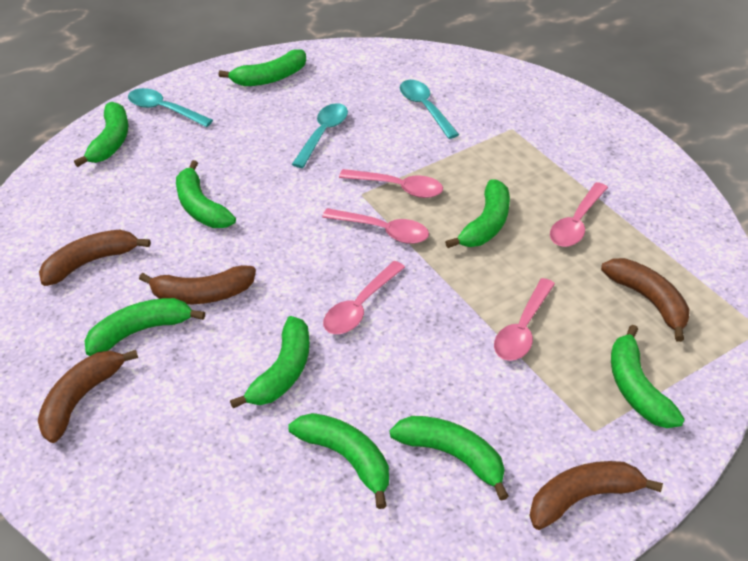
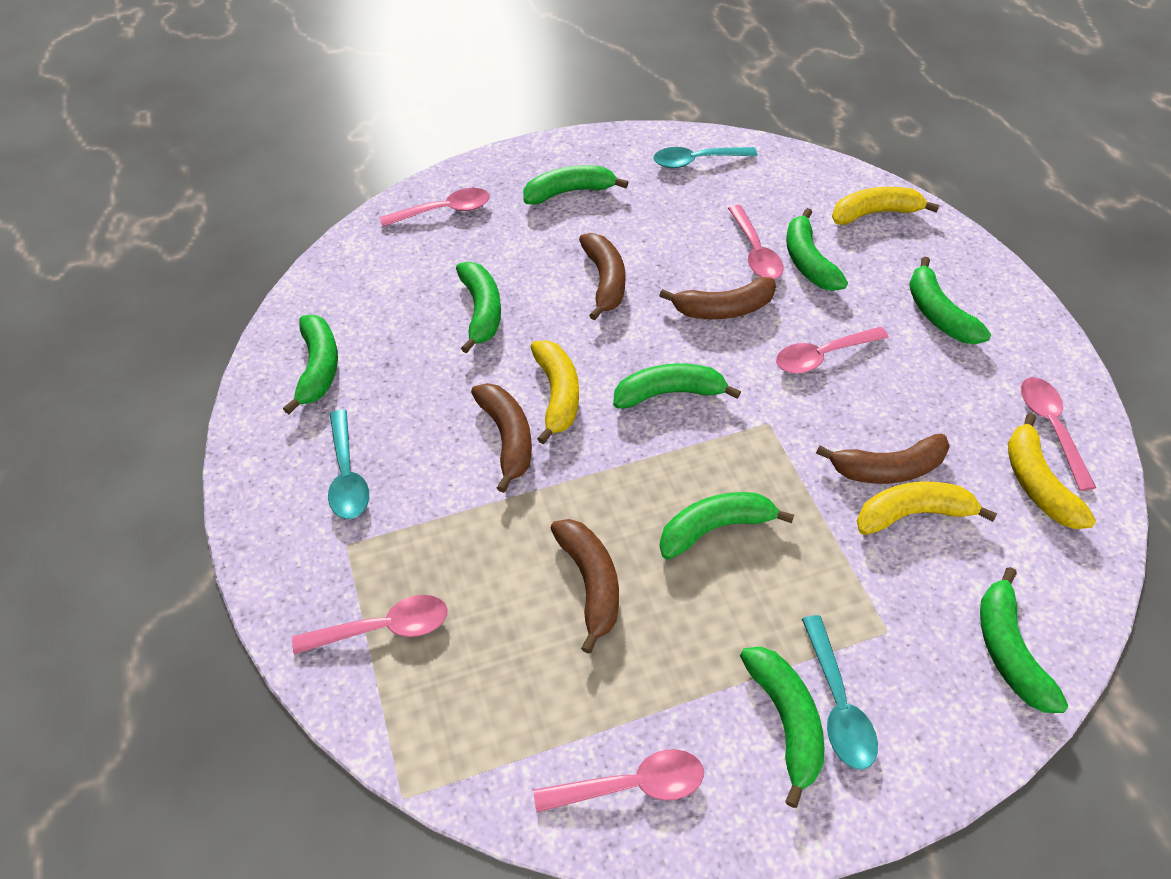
pink spoon: [322,208,429,244] [323,261,405,334] [339,169,443,198] [494,278,555,361] [550,182,608,247] = 5 -> [292,595,448,654] [380,188,490,227] [533,749,704,812] [728,205,783,279] [776,327,889,373] [1021,377,1096,491] = 6
yellow banana: none = 0 -> [530,340,579,444] [832,187,940,225] [856,482,997,535] [1008,413,1096,529] = 4

